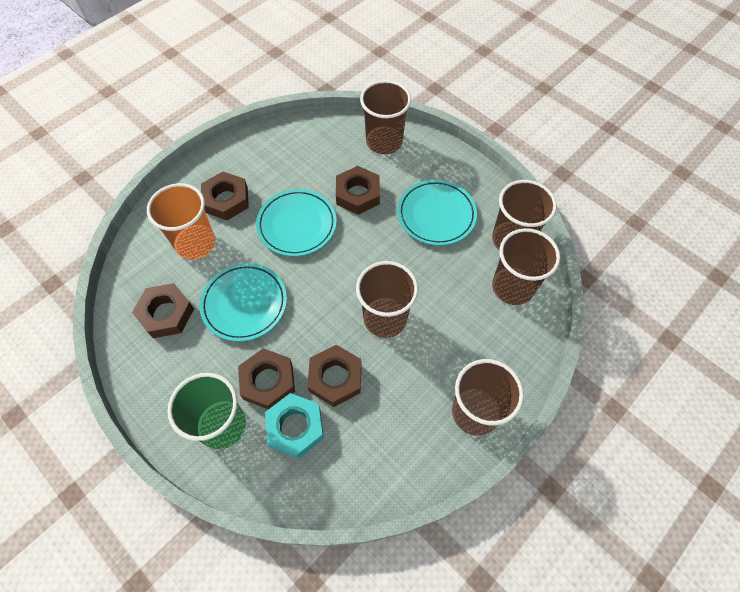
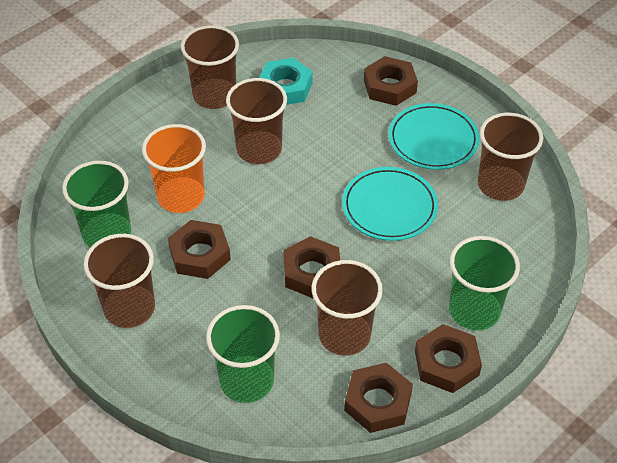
green cup: [167,373,246,449] = 1 -> [62,161,131,247] [206,305,280,403] [449,236,520,330] = 3
turquoise plate: [199,263,287,342] [256,189,337,256] [397,180,477,246] = 3 -> [342,167,438,241] [389,103,480,170] = 2

